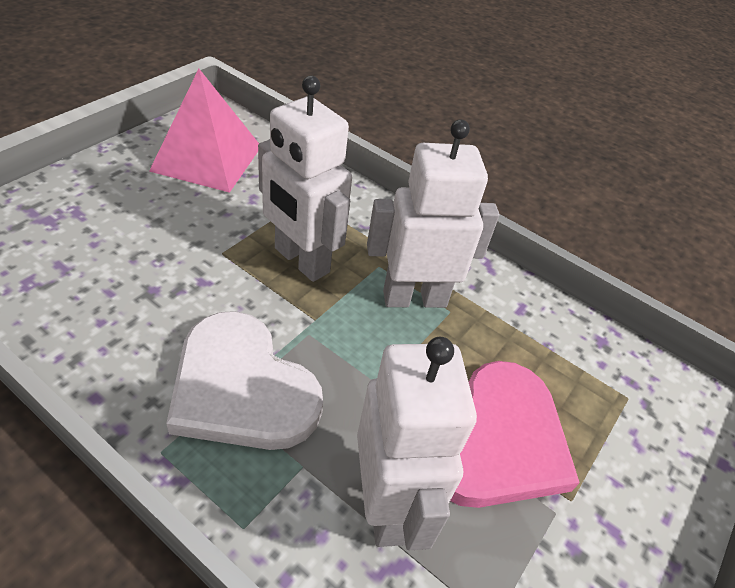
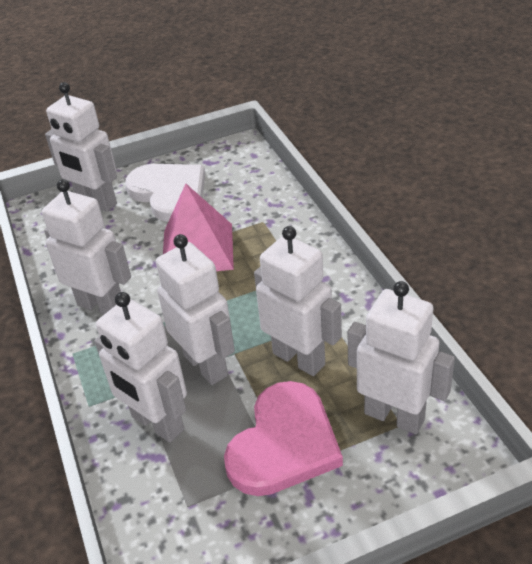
white robot: [258,76,352,282] [357,337,477,550] [367,119,499,308] = 3 -> [42,179,131,315] [45,82,117,212] [94,292,187,443] [156,234,235,385] [254,226,342,376] [348,281,455,434] = 6

